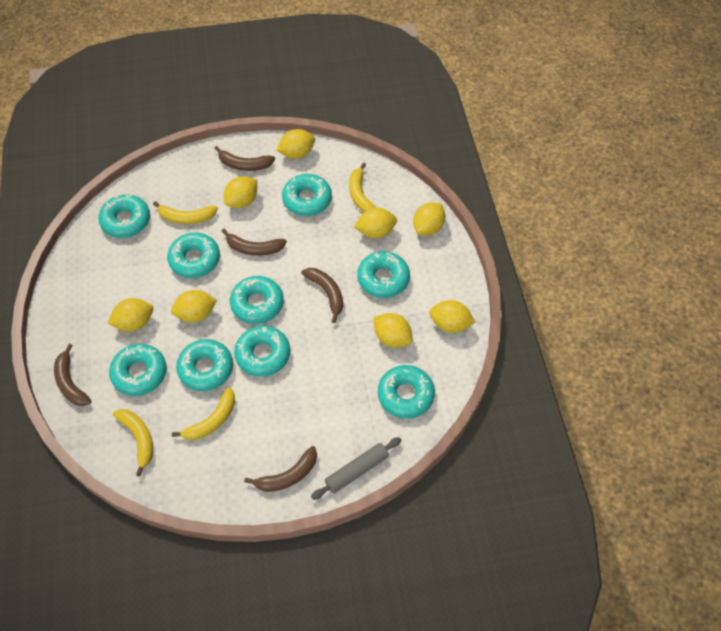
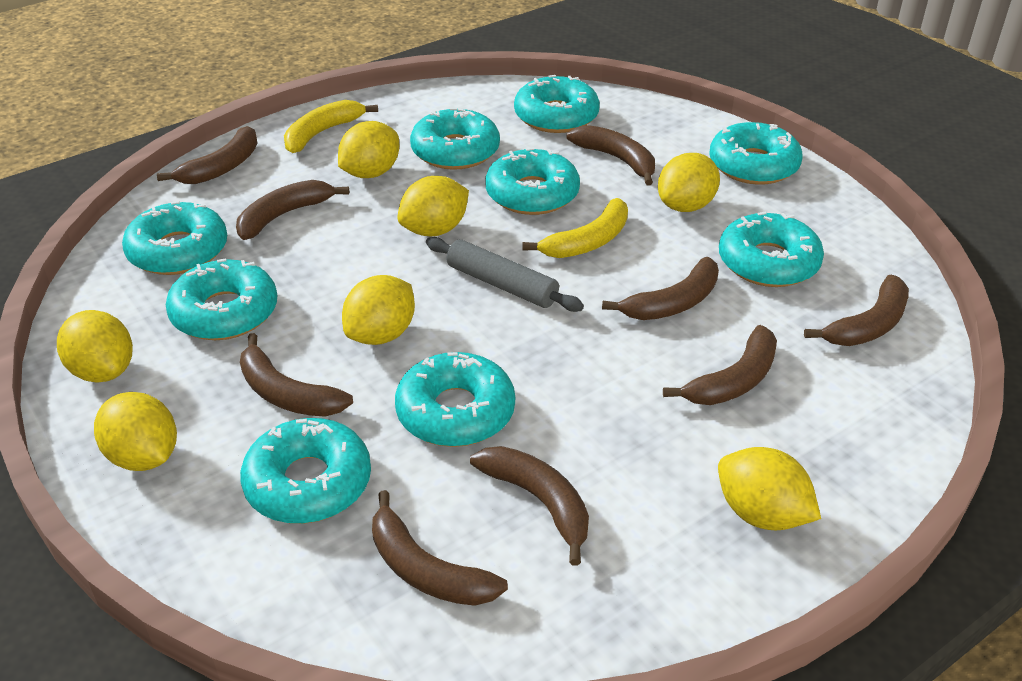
brown banana: [54,344,91,406] [214,146,275,171] [222,229,287,256] [244,446,317,492] [301,268,343,323] = 5 -> [157,126,258,184] [236,180,349,240] [240,333,353,417] [372,490,508,606] [470,446,589,566] [567,125,655,185] [602,257,719,320] [663,325,777,405] [804,275,909,346] = 9
yellow banana: [113,409,153,477] [153,201,218,224] [172,387,235,440] [349,163,376,212] = 4 -> [284,100,378,153] [522,198,628,258] = 2
yellow lemon: [107,298,153,331] [171,290,217,322] [224,176,257,208] [276,129,315,159] [354,207,397,238] [373,313,413,348] [413,202,446,235] [429,300,476,333] = 8 -> [57,310,133,383] [94,392,177,471] [338,121,399,178] [342,275,415,345] [397,176,469,236] [658,153,720,212] [718,447,821,531] = 7

